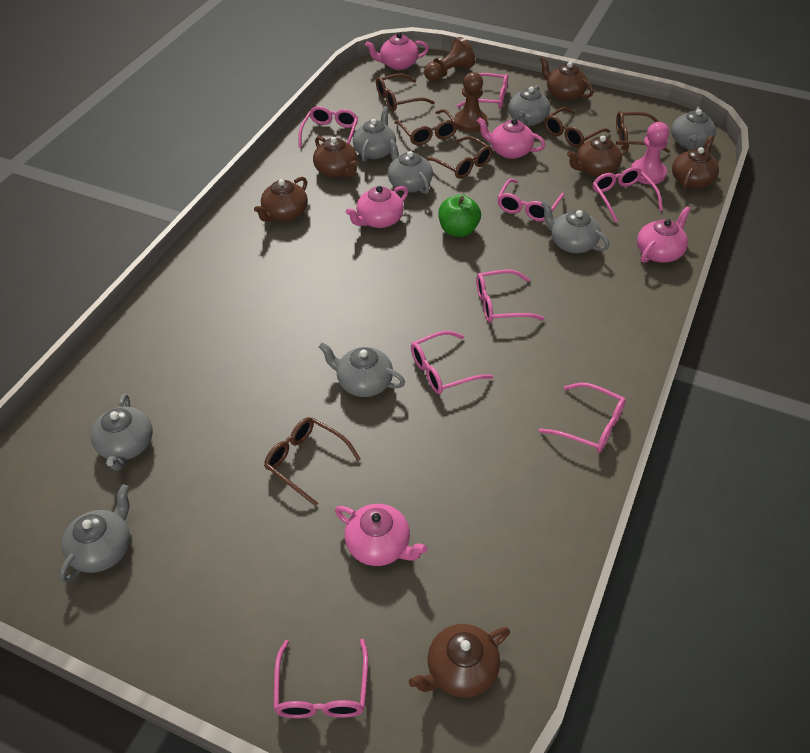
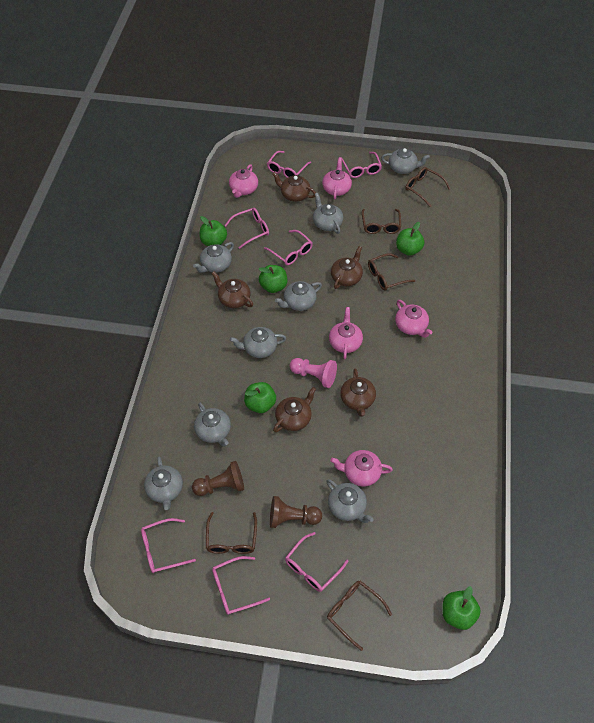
brown glasses: [264,417,361,506] [376,73,435,111] [394,109,457,146] [425,136,493,179] [544,107,610,148] [616,111,670,153] = 6 -> [206,512,257,554] [327,581,392,651] [362,209,401,234] [368,253,415,291] [406,167,450,207] = 5
brown teapot: [254,177,308,222] [313,136,359,178] [409,624,510,698] [540,57,594,101] [567,136,629,177] [672,135,719,190] = 6 -> [211,271,253,308] [272,172,316,202] [273,387,316,432] [331,246,363,289] [340,368,376,417] = 5
green apple: [438,194,481,237] = 1 -> [200,216,227,246] [244,382,276,413] [259,265,287,293] [396,222,424,256] [442,586,481,630] = 5
pink glasses: [273,639,368,718] [298,106,358,148] [411,331,493,394] [457,73,508,109] [476,270,545,323] [497,179,564,221] [539,383,626,453] [593,167,663,222] = 8 -> [141,518,196,573] [212,556,270,615] [224,208,269,249] [264,230,313,265] [267,151,311,178] [285,532,349,592] [341,152,382,178] = 7

